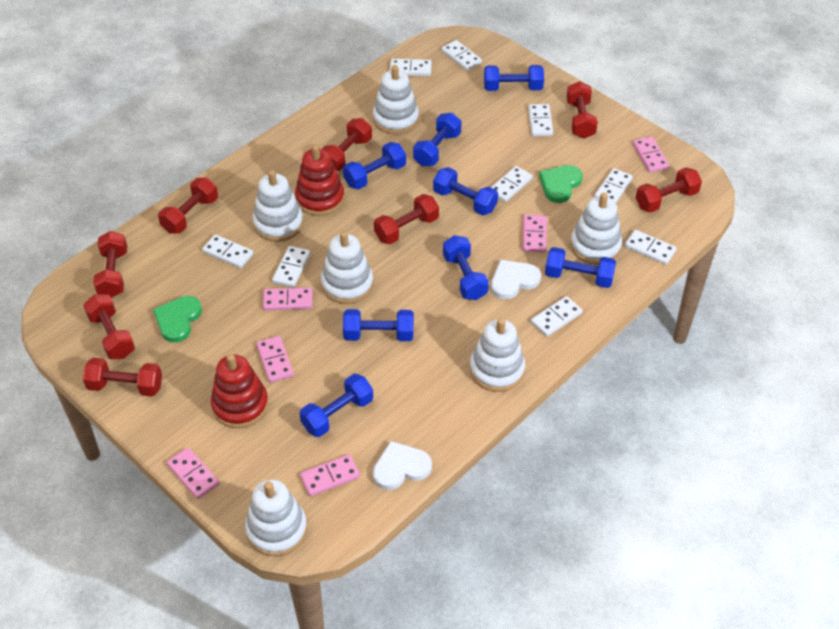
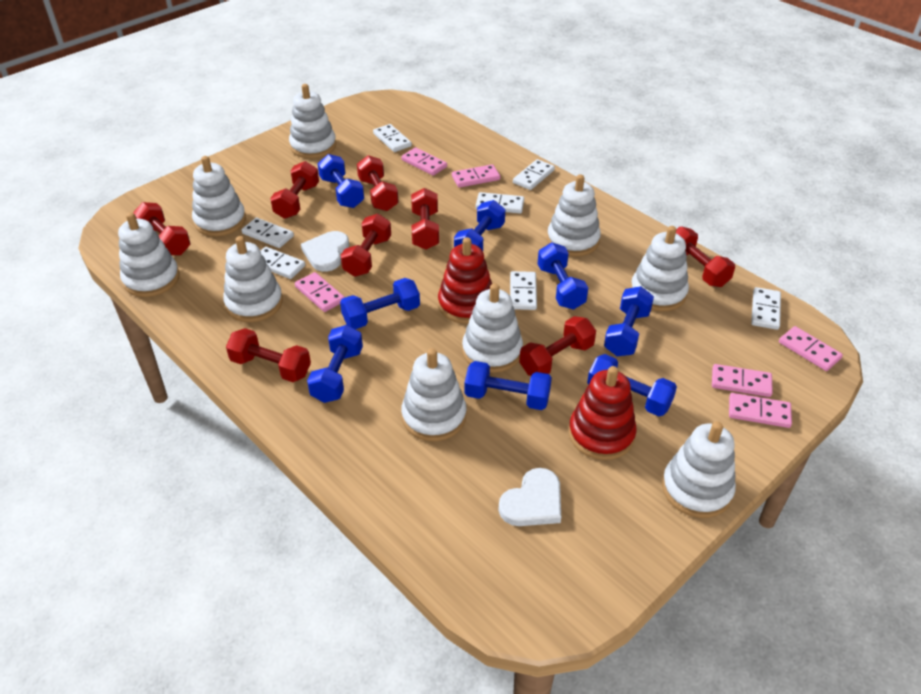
green heart: [153,296,202,343] [539,165,583,203] = 2 -> none = 0
white domino: [202,234,253,269] [272,246,311,287] [390,59,432,76] [441,40,482,71] [491,166,533,202] [528,104,553,136] [531,296,582,337] [594,168,633,203] [625,230,677,265] = 9 -> [241,217,294,248] [261,247,305,279] [373,124,412,152] [476,192,524,213] [510,271,537,310] [513,159,555,190] [751,287,781,330] = 7
white stacking toy: [245,479,307,556] [253,170,303,242] [321,231,373,304] [373,65,419,135] [470,318,525,392] [570,193,622,265] = 6 -> [118,212,180,297] [192,156,246,236] [223,236,283,322] [289,84,336,158] [401,348,467,441] [462,283,523,373] [547,174,601,257] [630,226,689,311] [662,421,736,518] = 9

